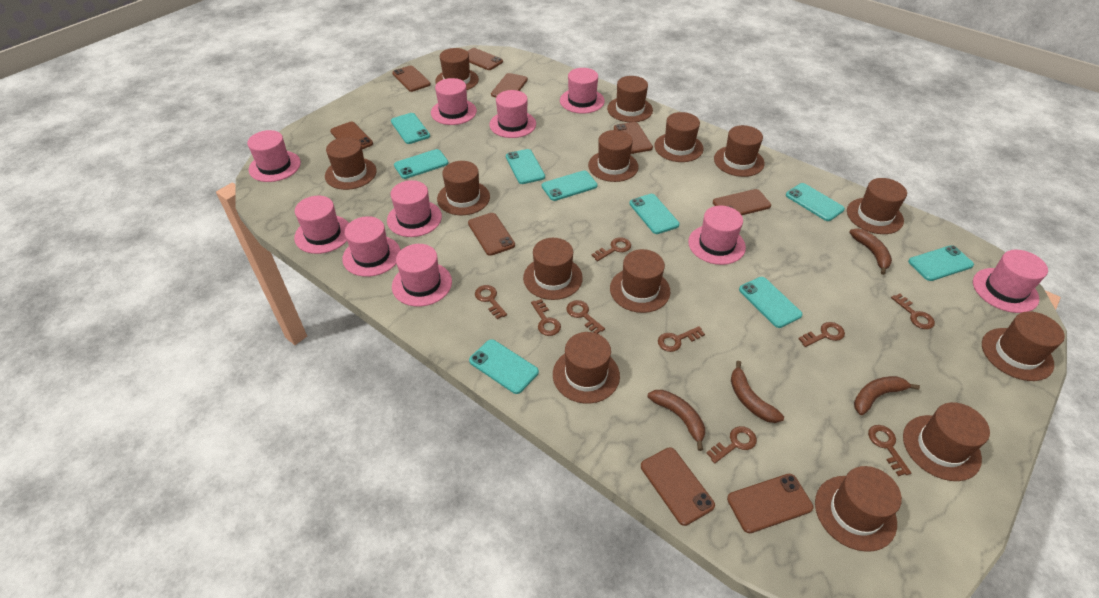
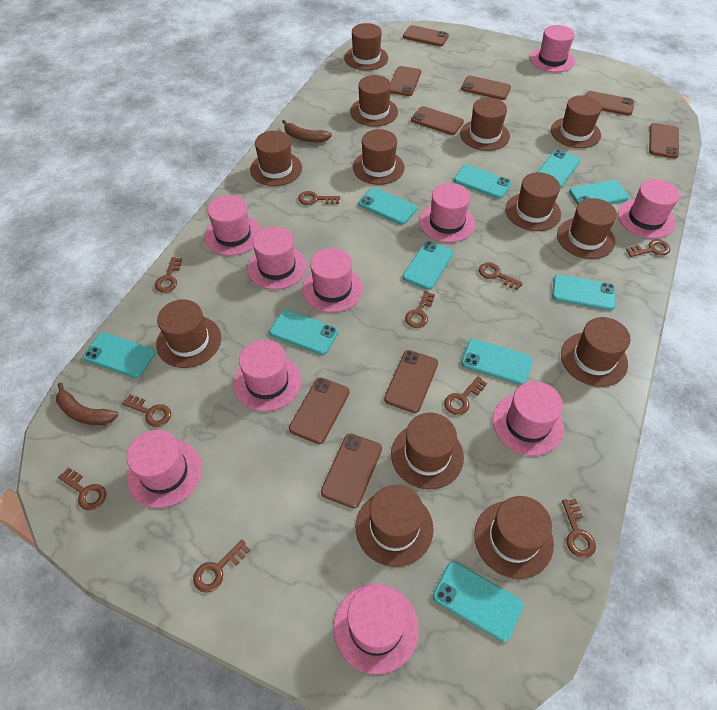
brown banana: [648,390,705,451] [731,361,784,423] [849,228,892,275] [854,376,920,415] = 4 -> [56,383,118,425] [282,120,332,142] = 2
brown hat: [325,137,377,190] [435,48,479,90] [437,161,490,215] [523,238,583,300] [553,332,620,404] [588,130,638,182] [607,76,653,122] [610,249,670,313] [654,112,704,162] [714,125,765,177] [815,466,902,552] [847,178,907,234] [903,402,990,481] [982,311,1065,381] = 14 -> [156,300,221,368] [250,131,302,186] [344,23,388,71] [350,75,398,127] [353,129,405,185] [356,485,434,567] [391,413,464,489] [460,98,510,151] [474,496,554,579] [505,172,561,231] [551,95,602,148] [557,198,617,259] [561,317,630,387] = 13
brown key: [475,285,507,319] [531,299,561,336] [566,300,605,334] [591,237,631,261] [658,326,705,352] [706,426,757,463] [798,322,845,347] [868,425,911,476] [891,293,935,329] = 9 -> [58,467,106,510] [122,395,171,427] [155,257,182,293] [193,540,250,592] [298,191,340,205] [405,291,435,328] [444,376,487,415] [479,262,523,290] [562,499,596,558] [626,240,670,257] = 10
turquoise phone: [391,113,430,144] [394,149,448,179] [469,339,539,394] [506,149,545,184] [542,171,598,201] [629,194,680,234] [739,277,803,328] [786,183,845,221] [908,245,974,281] = 9 -> [83,333,155,378] [269,310,338,355] [358,187,417,225] [402,241,453,290] [433,562,523,642] [454,165,512,199] [461,339,532,385] [538,150,580,188] [552,274,616,311] [569,180,629,205] = 10

